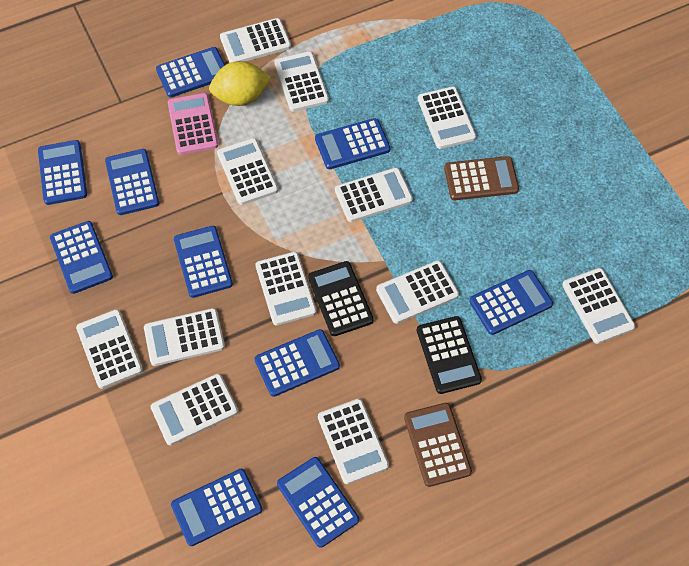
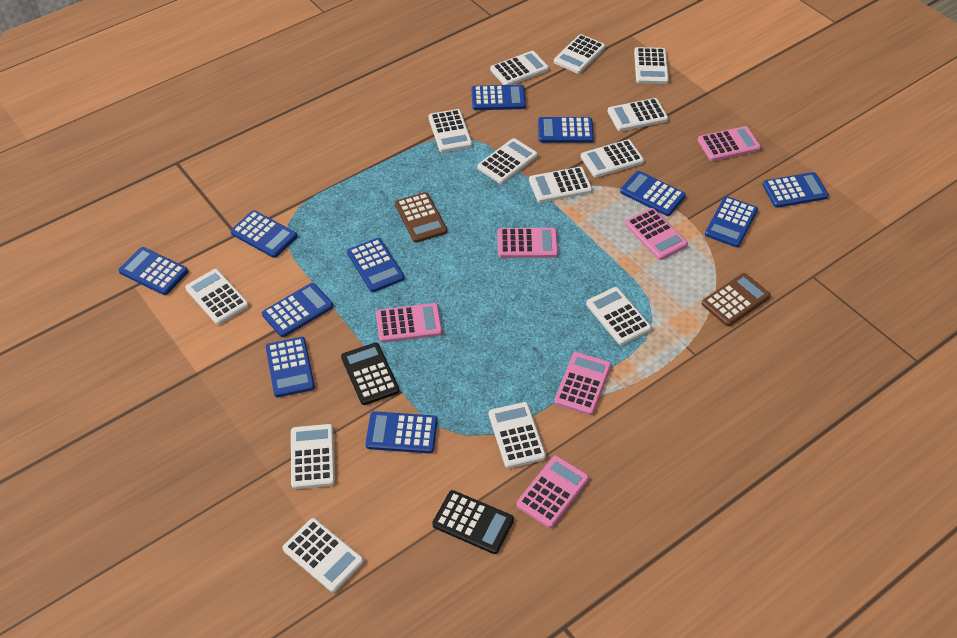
blue calculator: [38,140,87,205] [50,221,113,294] [105,149,159,215] [156,47,225,97] [171,469,263,546] [174,226,233,298] [255,329,340,397] [277,457,359,548] [315,118,390,169] [469,270,553,335] = 10 -> [119,247,188,295] [231,210,297,258] [262,283,333,337] [266,337,315,397] [347,238,405,292] [365,411,438,454] [472,85,526,110] [538,117,594,143] [620,171,686,216] [705,196,758,247] [762,172,829,208] = 11
pink calculator: [168,93,218,155] = 1 -> [376,303,442,343] [497,228,558,258] [516,456,589,528] [554,352,611,415] [625,208,688,260] [698,126,761,161] = 6
white calculator: [76,309,143,389] [144,308,225,366] [151,374,238,445] [217,138,278,205] [220,18,291,63] [255,252,317,326] [274,51,329,112] [318,399,389,484] [335,168,413,222] [376,260,459,324] [418,87,476,149] [562,268,635,344] = 12 -> [185,269,249,325] [282,518,364,593] [291,424,335,489] [428,109,472,152] [477,138,538,184] [489,402,546,468] [490,51,549,85] [529,167,592,203] [554,34,606,74] [581,139,644,178] [586,287,652,345] [607,98,668,131] [634,47,669,84] = 13
yellow lemon: [209,61,271,106] = 1 -> none = 0

